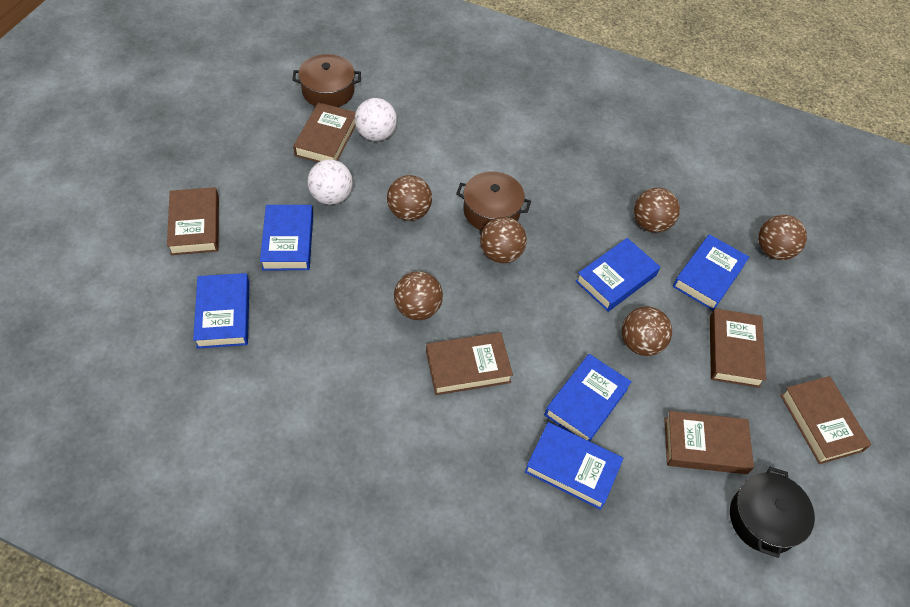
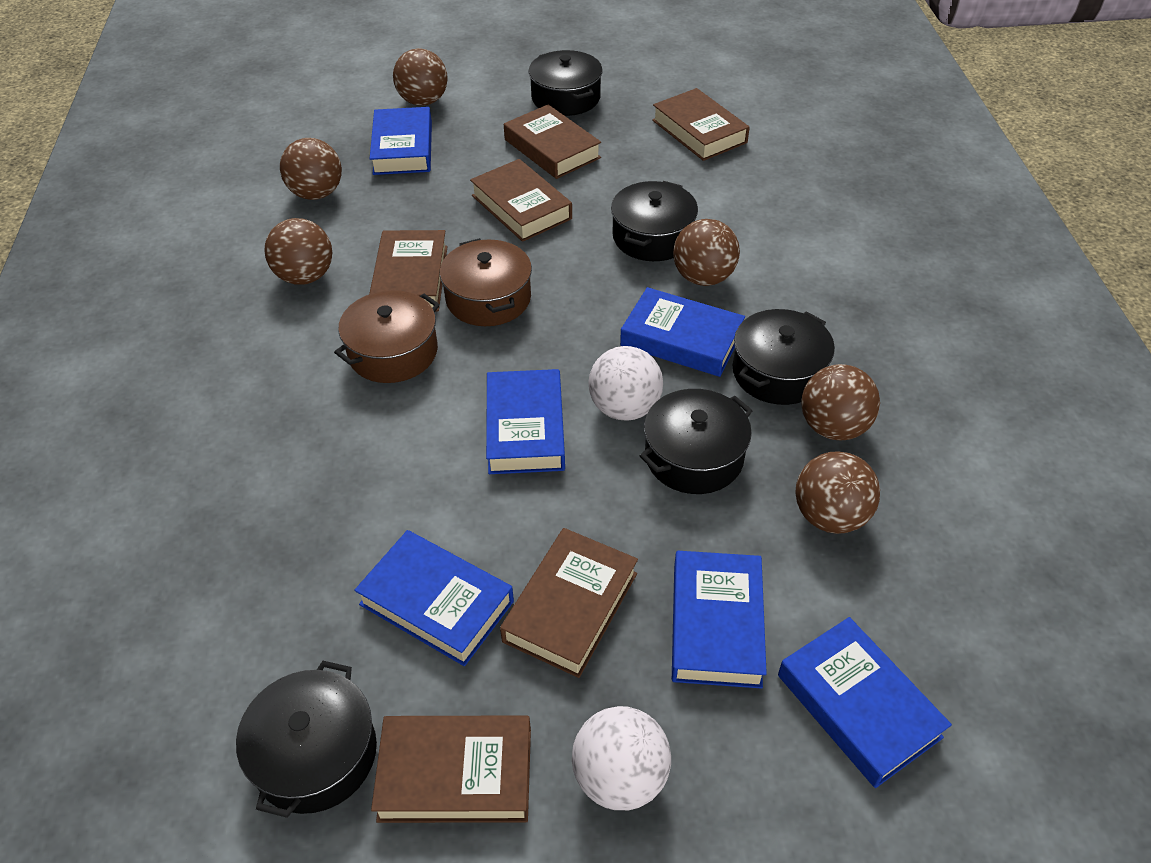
black pot: [730,467,815,558] = 1 -> [236,661,377,818] [528,50,603,116] [611,181,698,261] [640,389,753,494] [733,309,835,405] = 5

